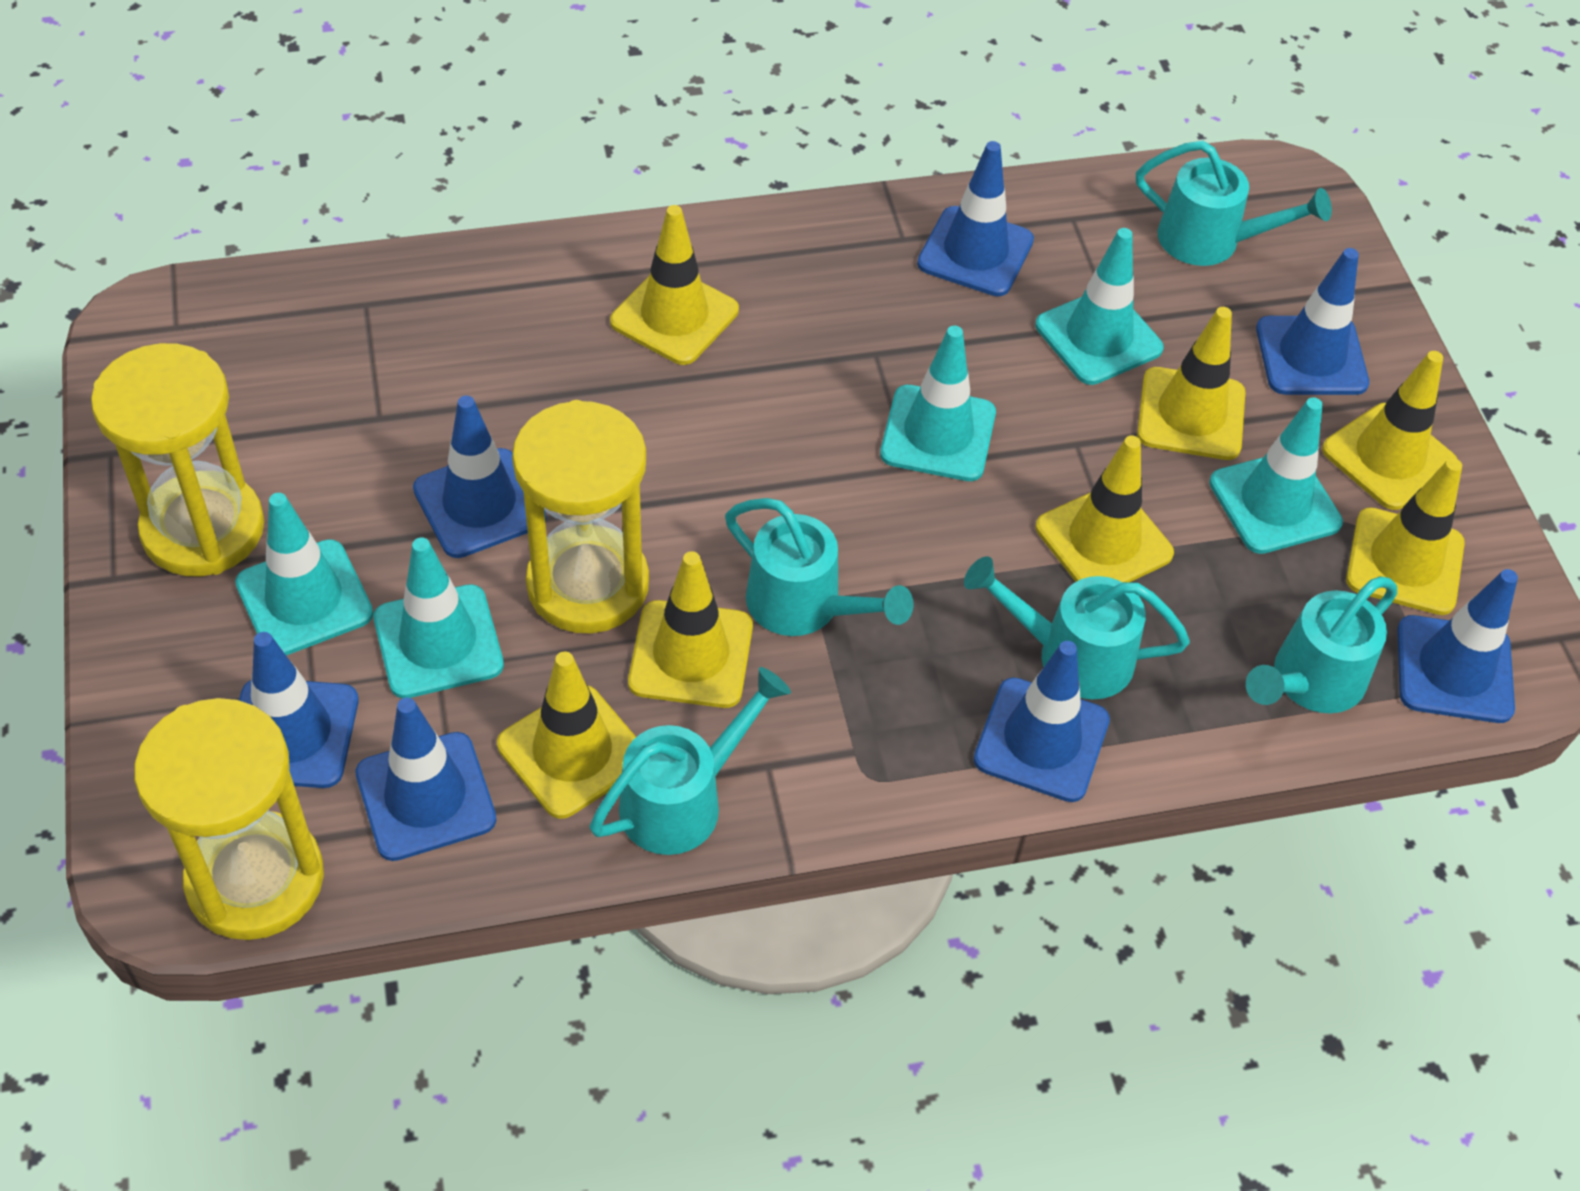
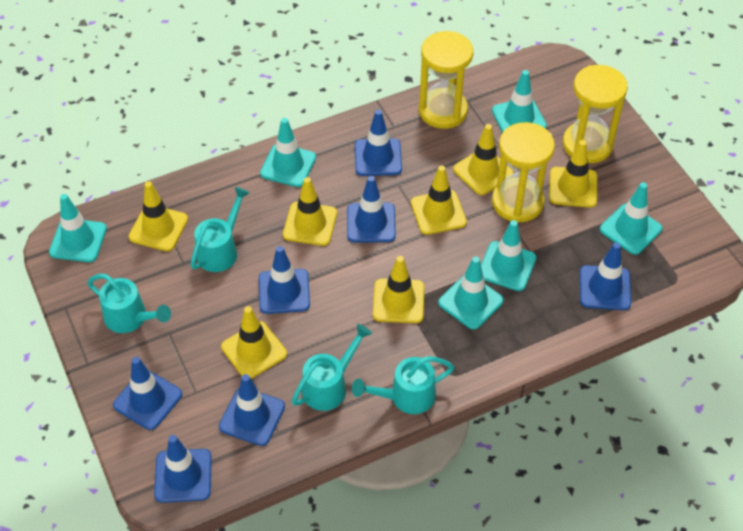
turquoise traffic cone: [235,493,373,656] [373,537,504,698] [880,326,996,481] [1035,228,1164,385] [1209,397,1343,554] = 5 -> [49,194,107,262] [260,118,316,187] [438,256,503,330] [481,220,536,291] [492,70,547,133] [600,182,662,255] = 6
turquoise watering can: [590,667,791,855] [725,498,913,636] [964,556,1190,699] [1136,141,1332,266] [1246,577,1397,713] = 5 -> [87,274,171,333] [191,187,250,272] [292,324,372,411] [352,356,454,414] = 4

